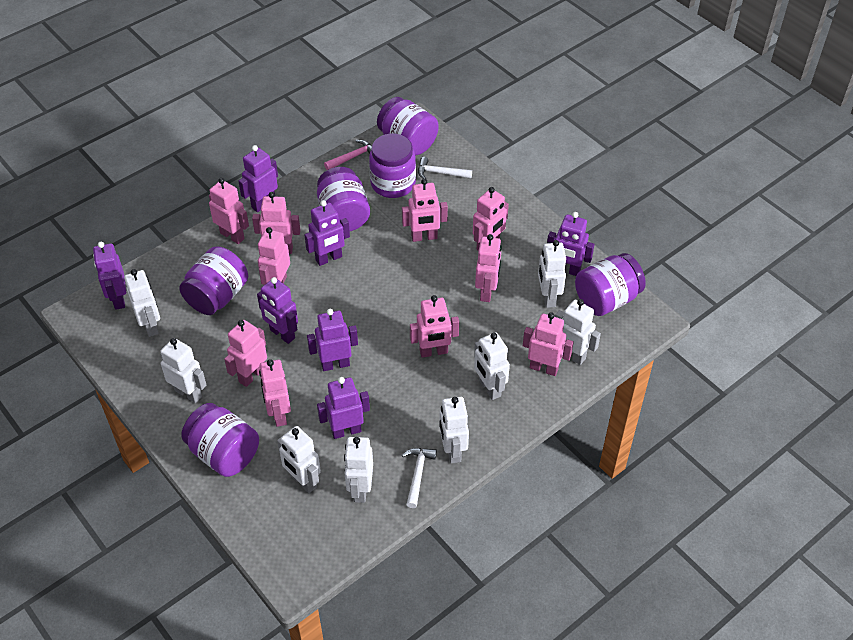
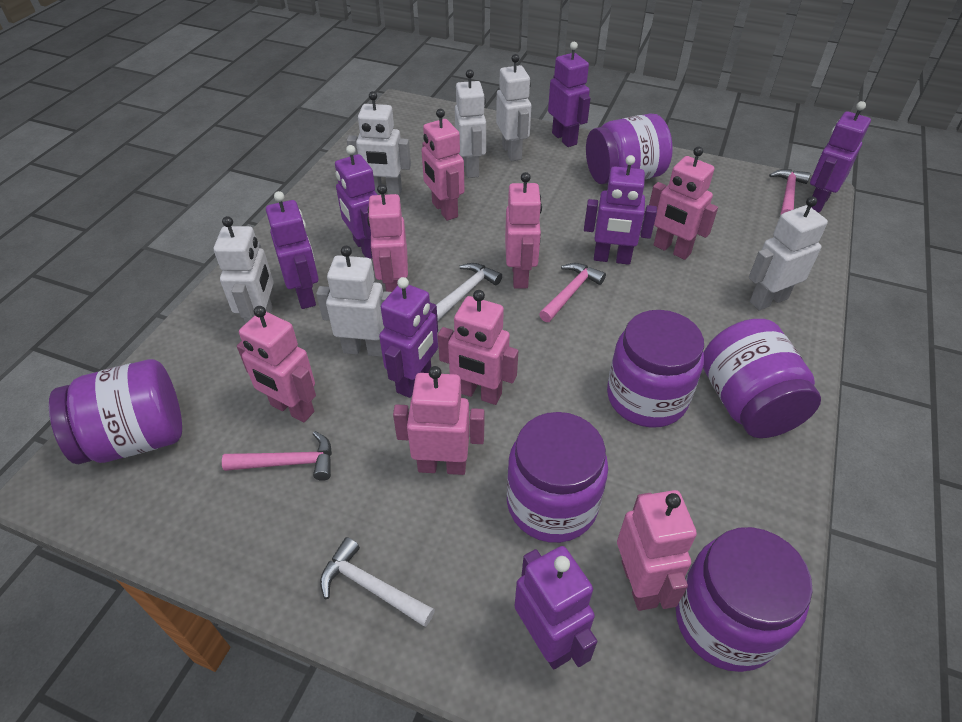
pink hammer: [324,140,372,170] = 1 -> [222,431,332,481] [539,263,606,322] [769,169,810,214] = 3
pink robot: [209,178,249,244] [224,320,267,387] [252,192,301,254] [258,227,290,285] [259,359,291,427] [402,179,448,242] [410,295,459,358] [473,187,509,251] [475,234,502,302] [523,312,574,376] = 10 -> [237,306,316,423] [367,184,408,292] [393,366,484,475] [422,109,465,221] [438,290,518,405] [505,172,542,288] [617,490,697,611] [649,147,718,260] = 8
white robot: [124,269,160,337] [160,338,206,403] [277,426,321,493] [344,437,373,503] [439,397,469,463] [474,332,510,400] [538,240,566,308] [555,299,601,365] = 8 -> [214,216,274,324] [316,246,391,357] [347,91,411,196] [455,69,486,178] [496,54,531,161] [749,196,828,310] = 6

